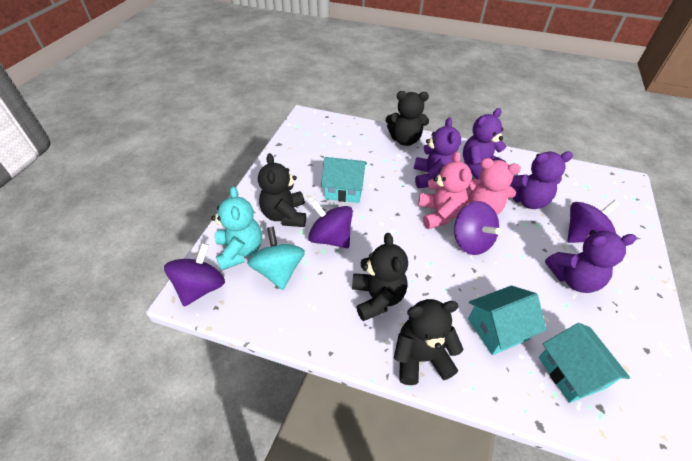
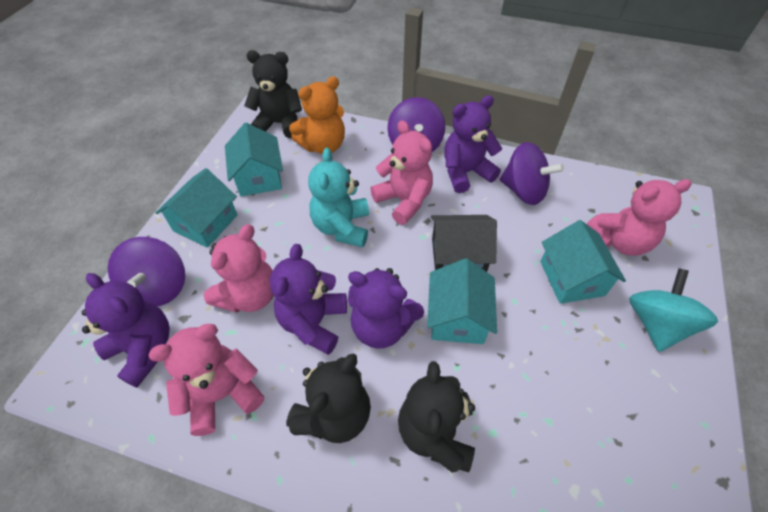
black house: none = 0 -> [431,215,497,272] = 1
black teddy bear: [258,153,306,227] [352,233,408,321] [386,91,429,146] [394,299,464,385] = 4 -> [244,50,302,138] [286,353,371,443] [398,361,475,472] = 3
orange teddy bear: none = 0 -> [289,76,345,154] = 1
pink teddy bear: [418,152,472,229] [466,158,521,215] = 2 -> [148,324,264,436] [203,224,273,313] [370,120,433,225] [587,179,691,256] = 4
purple spinning top: [164,243,225,306] [308,200,353,248] [454,201,501,255] [567,200,619,243] = 4 -> [108,237,185,306] [387,97,445,152] [500,142,564,205] = 3
turquoise house: [321,157,367,203] [468,286,546,355] [539,323,630,403] = 3 -> [155,168,237,248] [225,123,283,196] [427,258,497,344] [540,220,626,304] = 4

